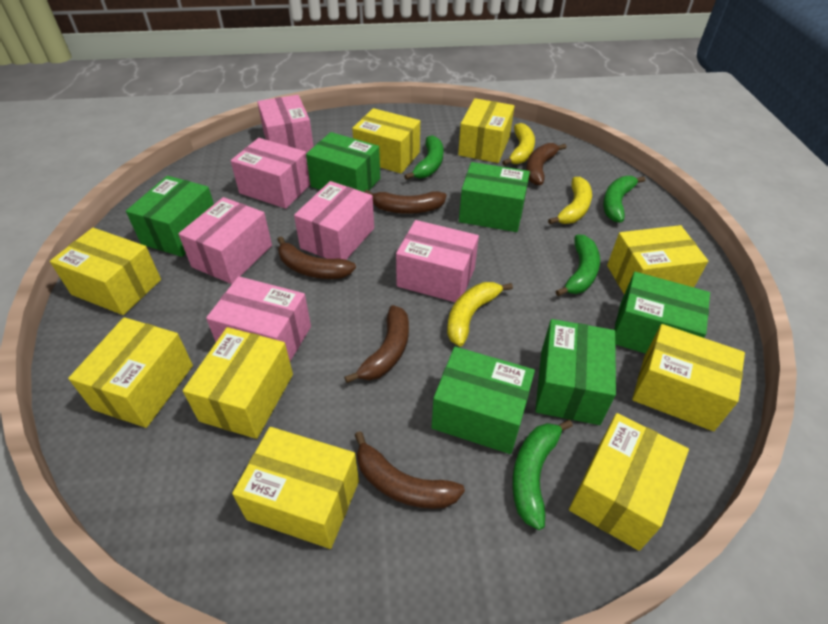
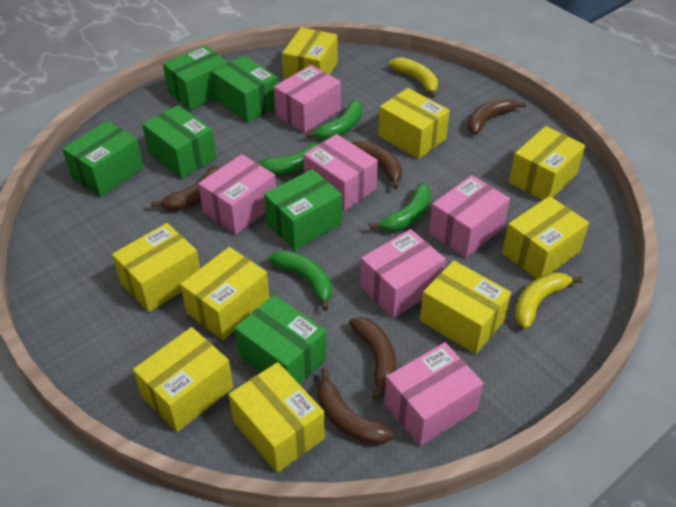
yellow banana: [447,282,513,347] [502,123,535,166] [548,177,592,224] = 3 -> [389,57,438,98] [515,272,583,329] = 2

